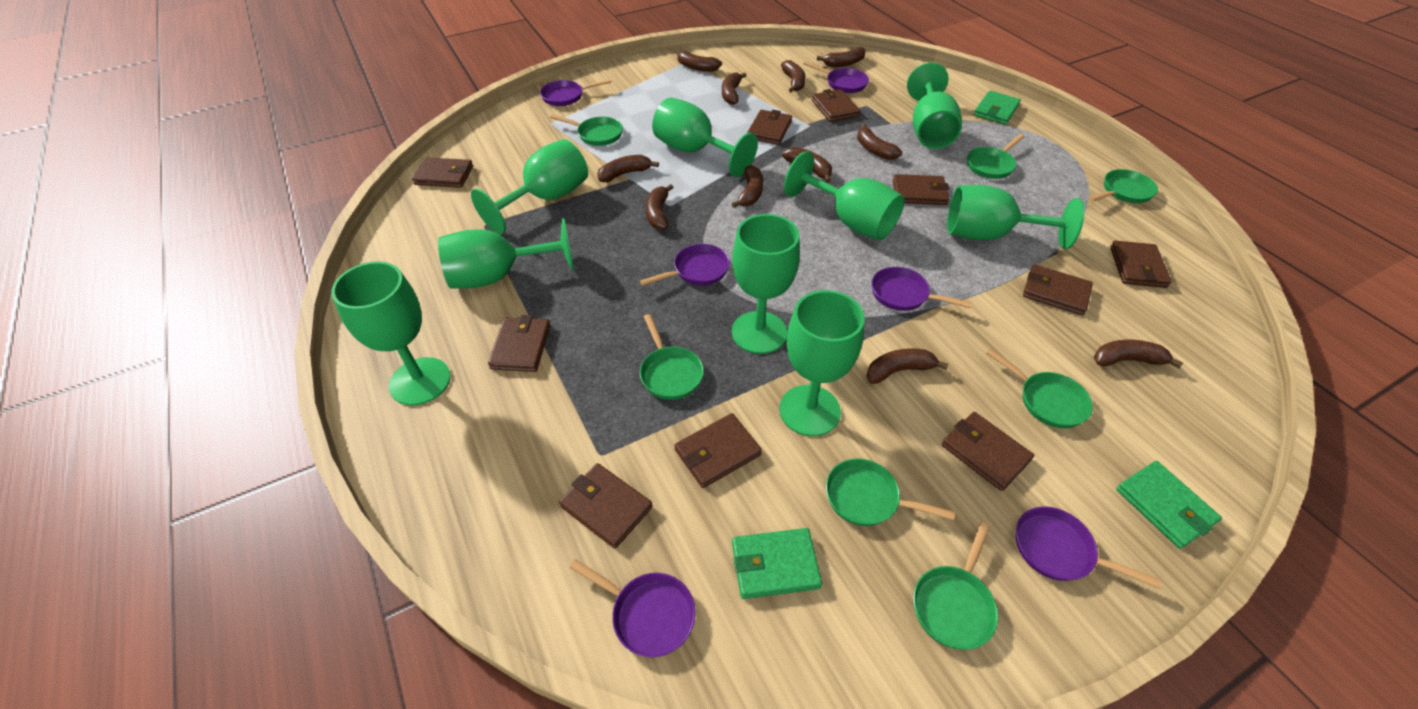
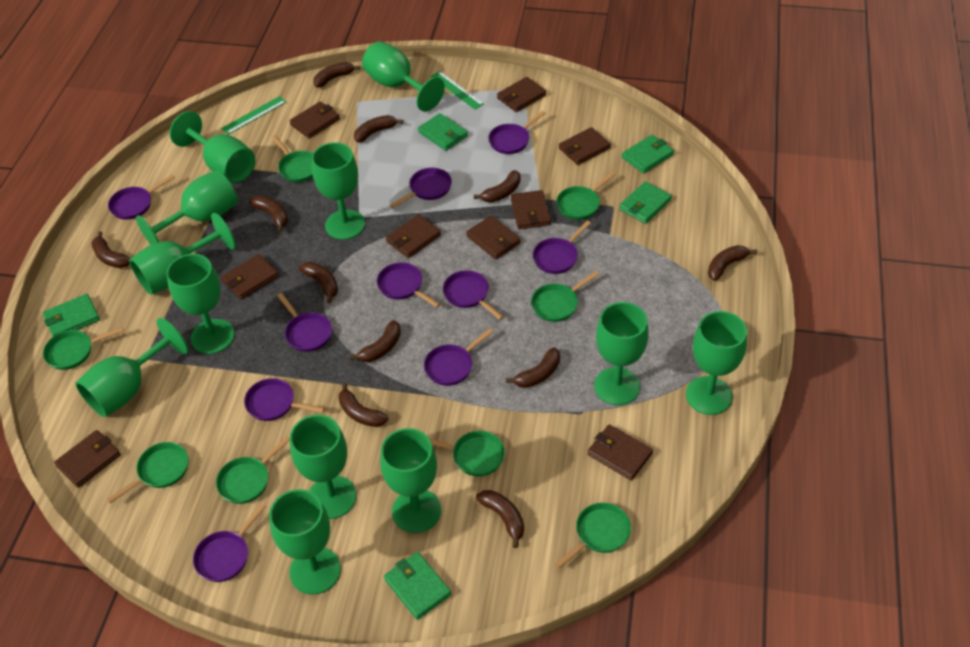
brown wallet: [412,157,473,188] [488,315,551,372] [559,463,652,549] [675,413,762,488] [747,110,792,145] [812,89,860,122] [893,174,949,205] [942,412,1034,491] [1023,264,1093,315] [1110,241,1172,288] = 10 -> [54,430,121,488] [221,254,279,300] [289,101,340,138] [386,214,441,258] [466,216,521,259] [497,77,546,112] [511,190,551,229] [559,127,611,165] [587,424,653,480] = 9
green goblet: [331,261,451,406] [438,218,574,289] [471,139,588,234] [652,98,758,177] [732,214,800,354] [779,290,865,436] [784,151,904,240] [907,62,962,149] [947,185,1085,249] = 9 -> [75,318,189,417] [129,213,236,295] [136,170,238,245] [166,254,235,354] [170,111,255,183] [269,489,341,595] [290,415,356,519] [312,142,365,240] [362,41,445,112] [380,428,441,533] [594,302,648,405] [686,311,747,415] = 12
green pan: [550,114,623,146] [640,314,704,400] [826,458,955,526] [913,522,998,650] [967,134,1025,179] [986,349,1093,428] [1089,169,1158,203] = 7 -> [43,327,124,370] [107,442,188,503] [216,436,290,504] [272,135,313,182] [430,431,505,477] [531,271,599,322] [554,503,631,569] [556,172,615,220] = 8
green ruler: none = 0 -> [221,96,286,135] [431,71,484,110] = 2
green wallet: [732,528,822,599] [974,91,1021,125] [1116,461,1222,549] = 3 -> [43,294,100,336] [384,552,451,620] [418,113,468,151] [619,181,672,224] [622,135,674,174] = 5
purple pan: [540,79,612,106] [569,559,696,657] [640,244,730,286] [803,61,869,93] [871,267,972,311] [1016,506,1162,589] = 6 -> [108,174,175,220] [193,503,266,582] [244,378,325,421] [277,293,332,352] [377,263,440,308] [390,168,452,208] [424,328,493,386] [443,270,504,320] [488,111,546,154] [533,221,591,274] = 10

